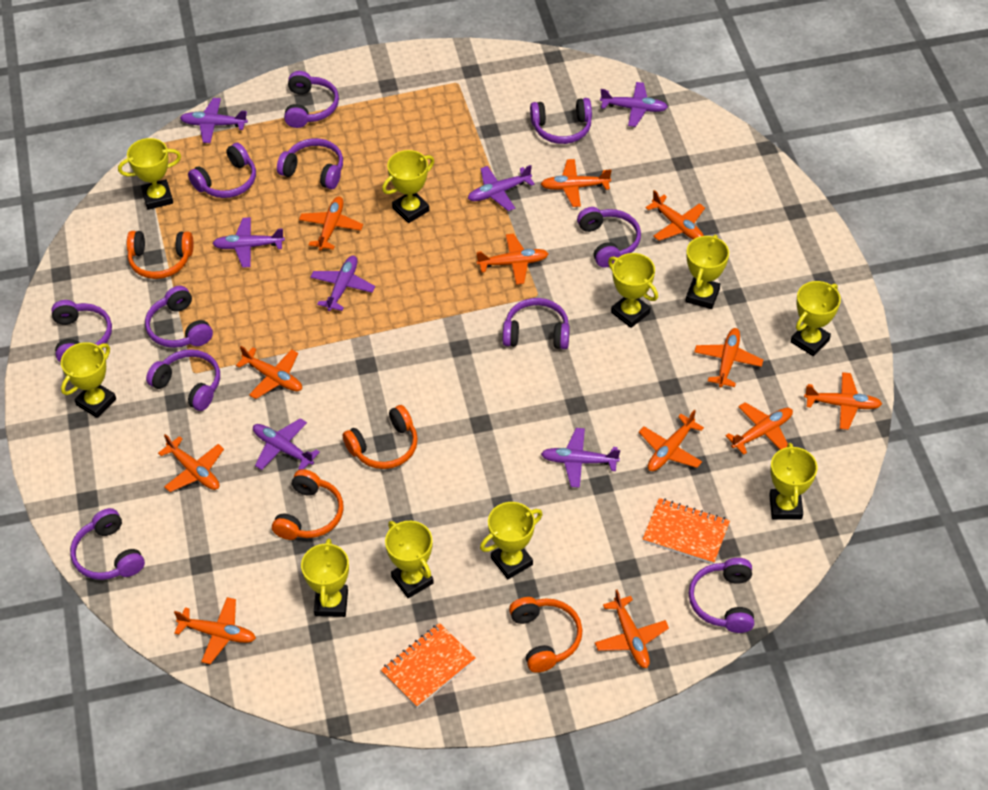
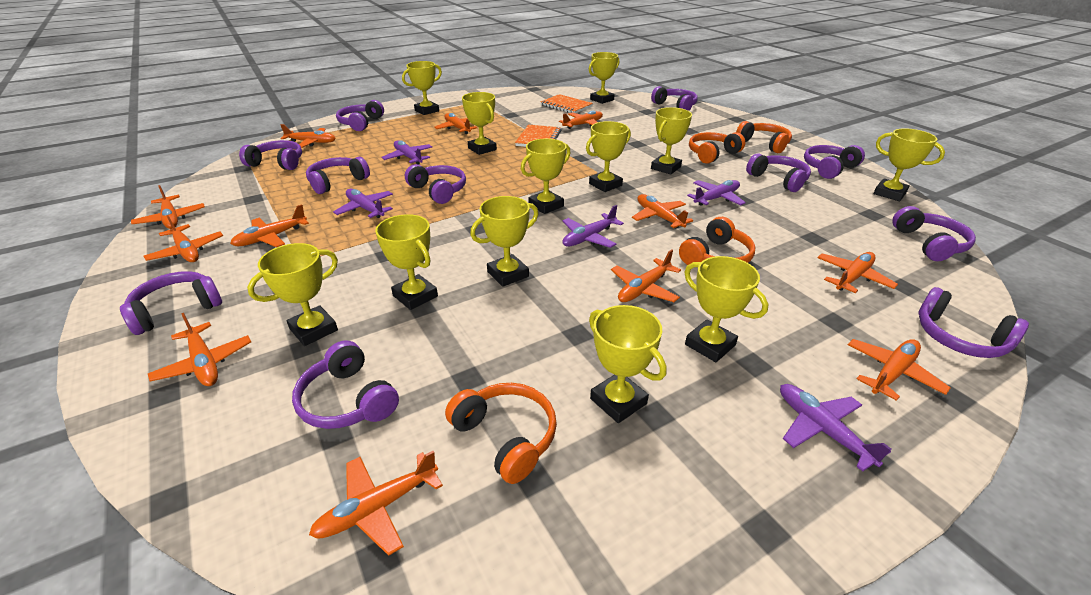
purple plane: [180,98,248,143] [212,217,285,268] [253,418,320,470] [310,256,375,311] [468,165,535,211] [541,428,620,488] [600,82,668,127] = 7 -> [333,189,393,218] [382,140,432,165] [562,205,624,248] [687,180,746,206] [780,384,892,472] = 5
yellow trophy: [61,342,116,418] [118,138,181,210] [301,538,349,617] [382,150,434,223] [385,521,434,598] [480,502,543,579] [608,253,658,328] [685,235,729,309] [769,443,817,520] [791,281,841,356] = 10 -> [247,243,338,346] [375,214,438,310] [402,61,442,115] [462,92,497,155] [470,196,538,287] [521,138,570,214] [586,121,631,192] [589,52,619,104] [589,305,666,423] [651,107,692,175] [684,256,768,362] [874,128,945,201] = 12

